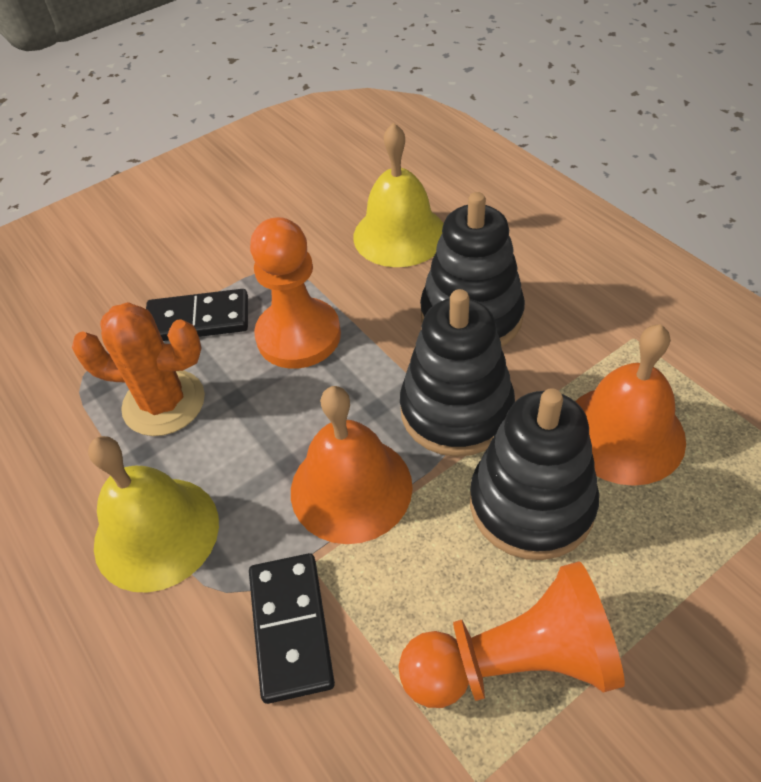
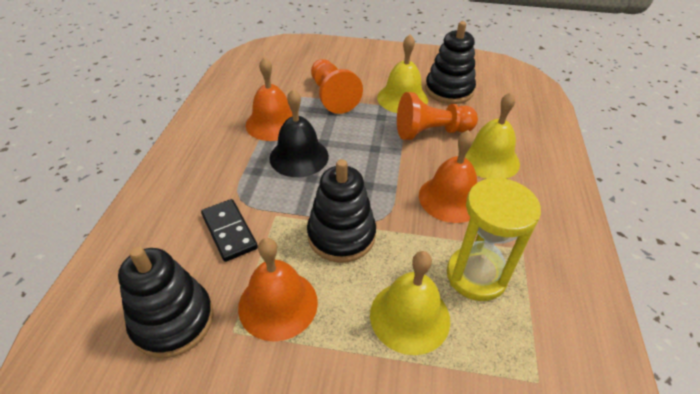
black bell: none = 0 -> [269,89,329,177] = 1
black domino: [146,289,248,341] [249,553,335,704] = 2 -> [201,199,258,262] = 1
orange bell: [291,386,413,544] [575,324,686,486] = 2 -> [238,238,318,342] [246,57,292,141] [419,130,477,223] = 3
orange cactus: [72,302,205,436] = 1 -> none = 0
yellow bell: [88,436,219,592] [353,123,444,267] = 2 -> [370,251,450,355] [377,34,428,113] [465,92,520,179] = 3
yellow hourglass: none = 0 -> [447,177,541,301] = 1

